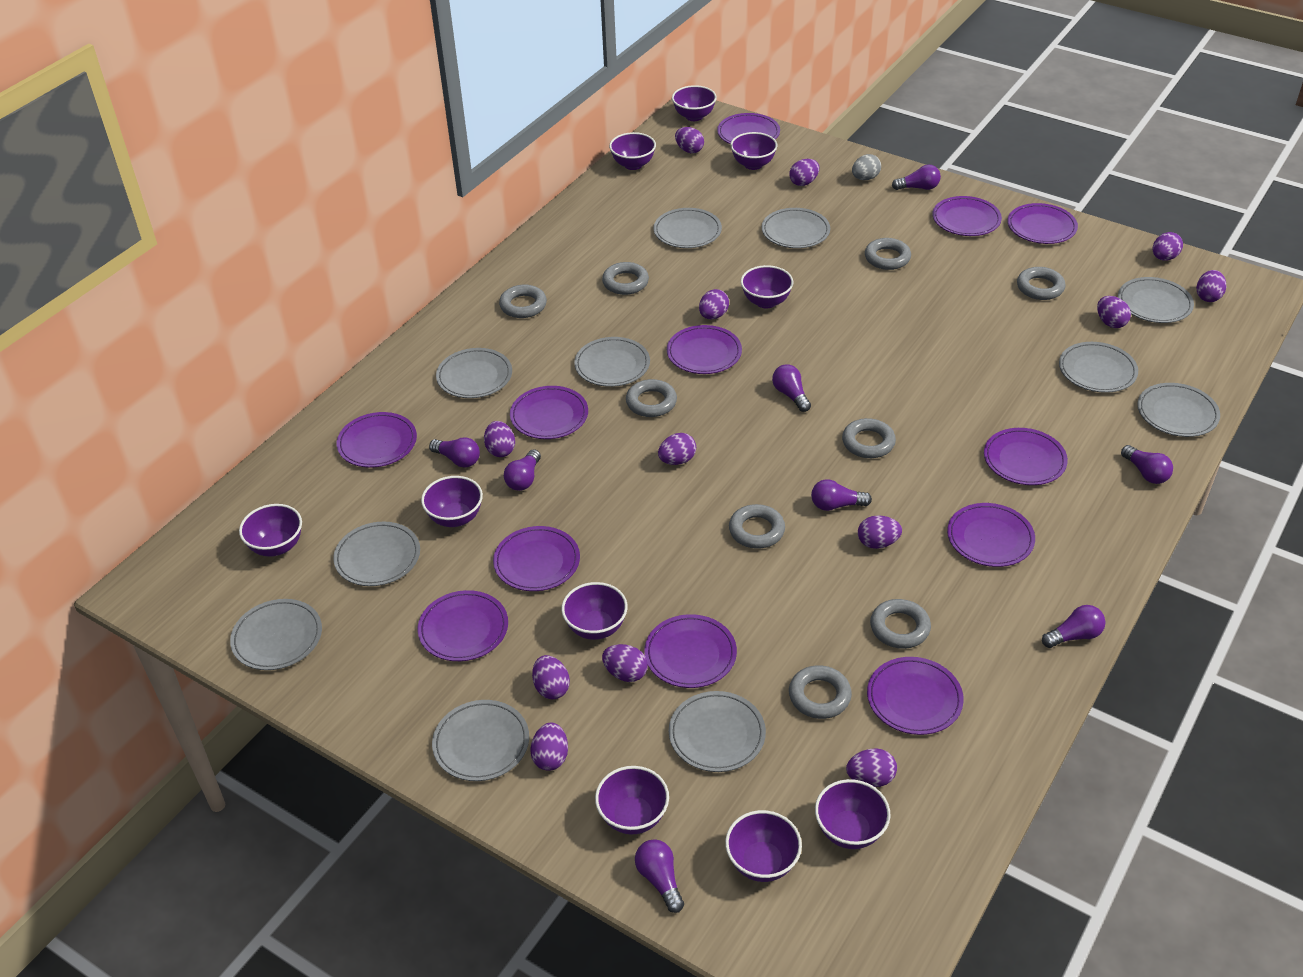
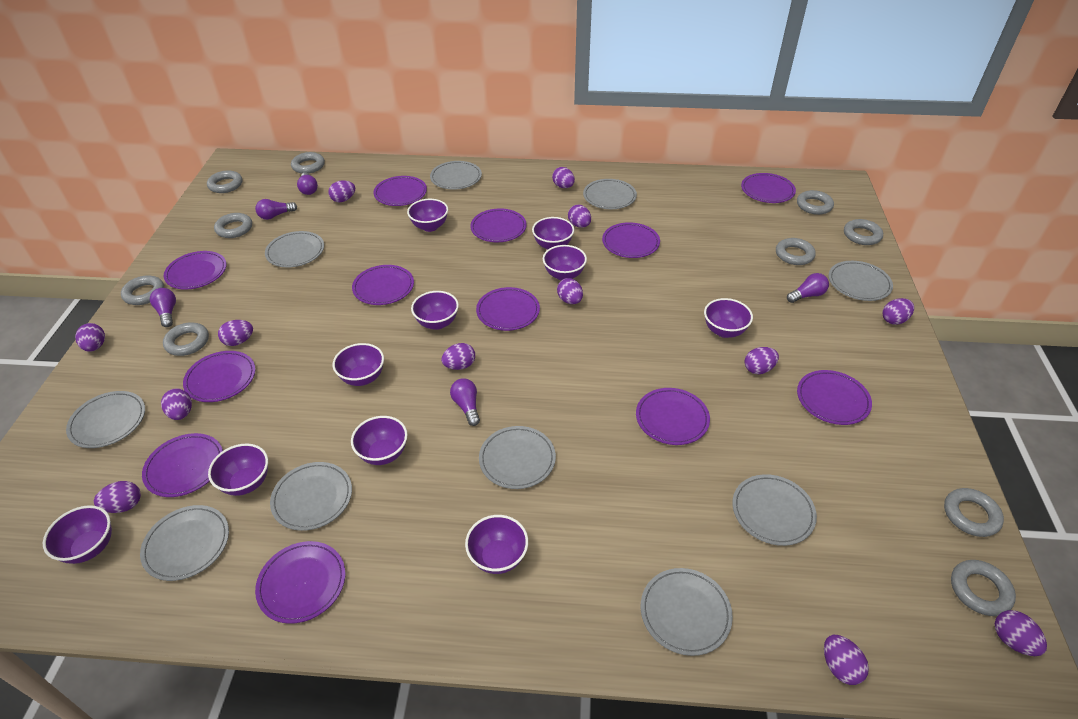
grey egg: [852,154,881,180] = 1 -> none = 0
grey plate: [230,599,322,670] [333,522,420,586] [432,700,529,781] [436,348,512,398] [574,337,650,387] [654,208,722,248] [669,691,766,772] [762,208,830,248] [1059,342,1138,393] [1118,277,1194,323] [1137,383,1220,437] = 11 -> [66,391,145,448] [140,505,229,581] [265,231,324,267] [270,462,352,531] [430,161,482,190] [479,426,556,489] [583,179,637,209] [641,568,733,656] [732,474,817,546] [828,261,893,301] = 10
grey ring: [499,285,547,318] [602,262,649,295] [626,379,677,417] [729,504,785,549] [789,665,852,719] [842,418,896,458] [865,238,911,270] [870,599,931,649] [1017,267,1065,300] = 9 -> [121,275,164,305] [163,323,209,356] [207,170,242,193] [214,213,252,238] [291,152,325,174] [776,238,816,265] [797,190,834,215] [844,219,883,245] [944,488,1004,537] [951,560,1016,616] = 10
purple light bulb: [429,437,480,468] [504,449,541,491] [635,839,684,913] [772,364,811,412] [811,479,872,511] [892,165,941,190] [1042,605,1105,648] [1121,445,1173,484] = 8 -> [150,288,176,327] [255,199,297,220] [297,173,318,195] [450,378,480,426] [787,273,829,303] = 5

